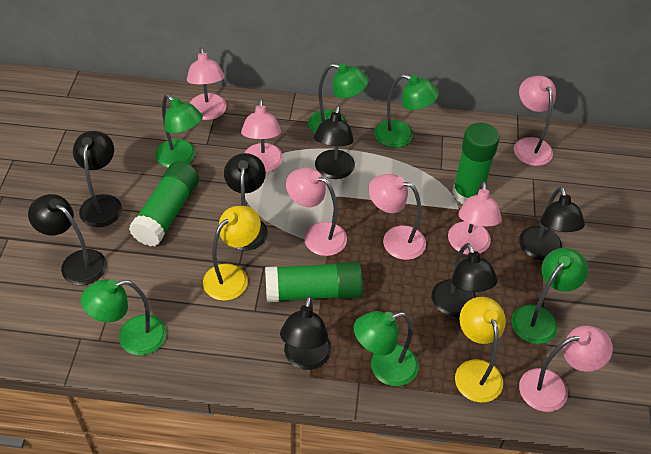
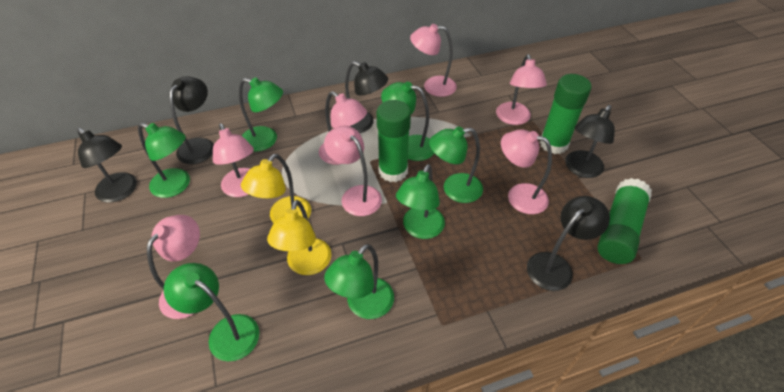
black lamp: [28,194,107,285] [73,131,122,227] [224,153,268,251] [280,296,332,370] [314,106,355,179] [432,243,498,317] [519,187,585,260] = 7 -> [77,128,137,203] [169,76,214,164] [345,61,388,133] [527,196,610,291] [565,105,615,178] = 5
green lamp: [81,279,167,355] [155,94,203,168] [308,63,369,133] [354,311,419,386] [374,74,439,148] [511,248,588,344] = 6 -> [138,123,190,198] [164,263,259,362] [239,78,283,152] [324,244,394,319] [381,82,434,161] [396,164,445,239] [429,126,483,203] = 7

